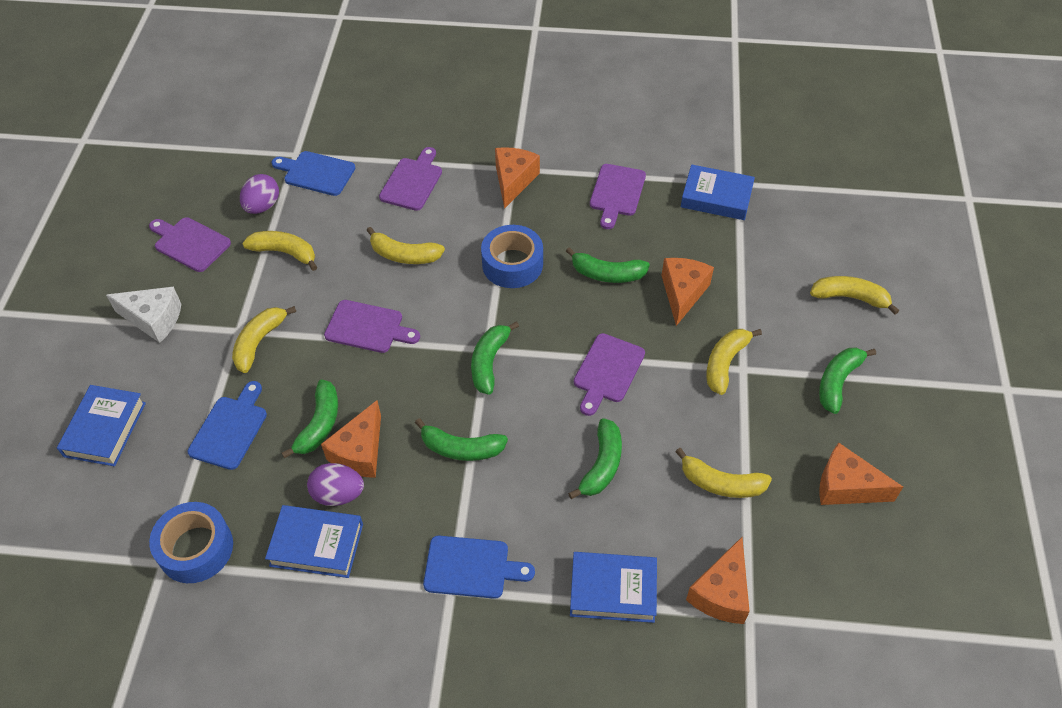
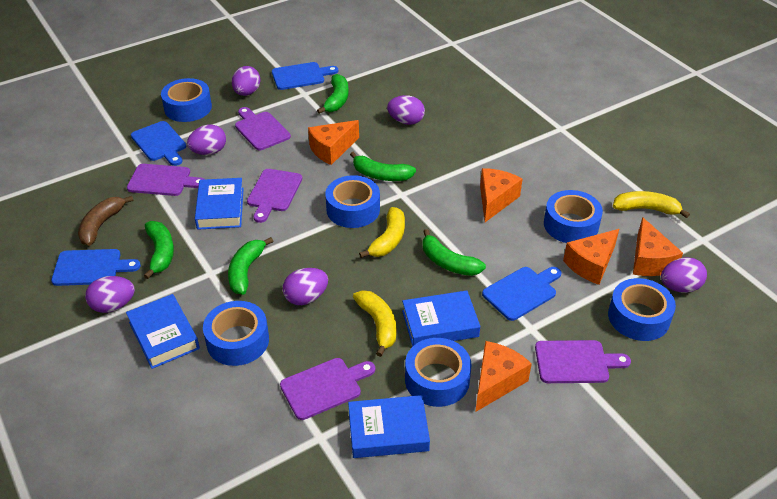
blue cutting board: [188,381,267,470] [272,151,355,196] [423,536,535,599] = 3 -> [51,249,141,286] [131,121,186,166] [272,62,338,90] [482,267,562,321] = 4
blue tape: [149,502,233,583] [481,225,543,288] = 2 -> [161,78,212,122] [203,301,269,366] [325,175,380,228] [405,338,472,407] [544,190,603,243] [608,278,676,341] = 6
brown banana: none = 0 -> [78,196,133,246] = 1
green banana: [282,380,338,459] [415,418,508,461] [471,321,519,395] [566,247,650,283] [568,418,622,499] [819,348,876,414] = 6 -> [144,221,174,279] [228,237,273,295] [317,74,349,114] [350,152,416,181] [423,229,486,276] = 5
purple egg: [240,174,279,214] [307,463,364,506] = 2 -> [85,276,135,313] [187,124,226,155] [232,66,261,96] [283,268,328,305] [387,95,425,125] [661,257,707,293] = 6
white cheese: [106,286,181,343] = 1 -> none = 0
yellow banana: [232,306,296,373] [242,231,317,271] [366,227,445,264] [675,448,772,498] [706,329,762,395] [810,276,899,315] = 6 -> [353,290,396,357] [359,207,405,258] [613,191,690,218] = 3

